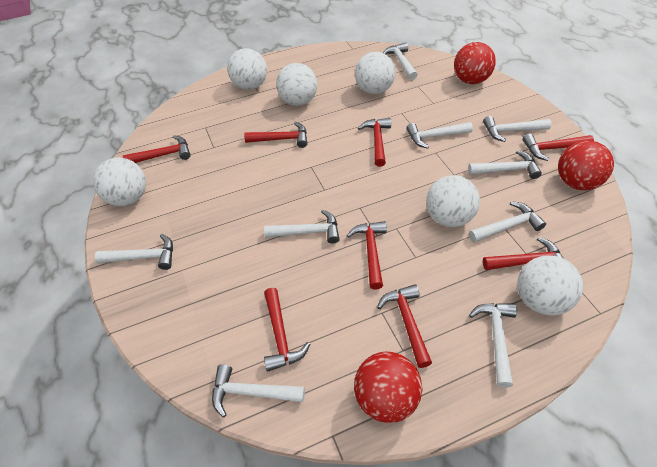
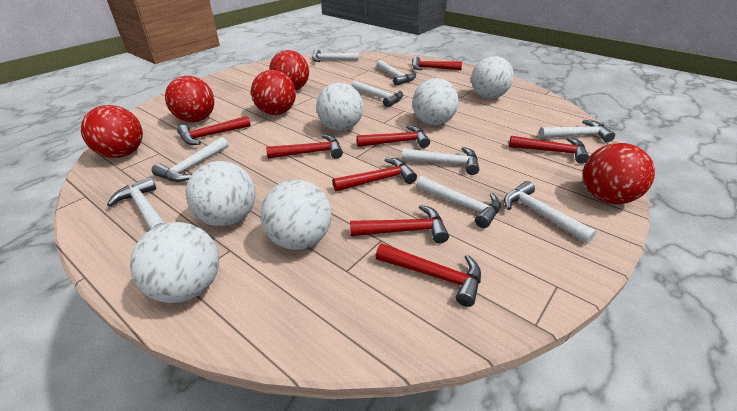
red ball: [354,352,423,423] [454,42,496,84] [558,140,614,190] = 3 -> [81,105,143,158] [165,76,214,122] [251,70,296,115] [269,50,309,90] [583,143,655,204] = 5

